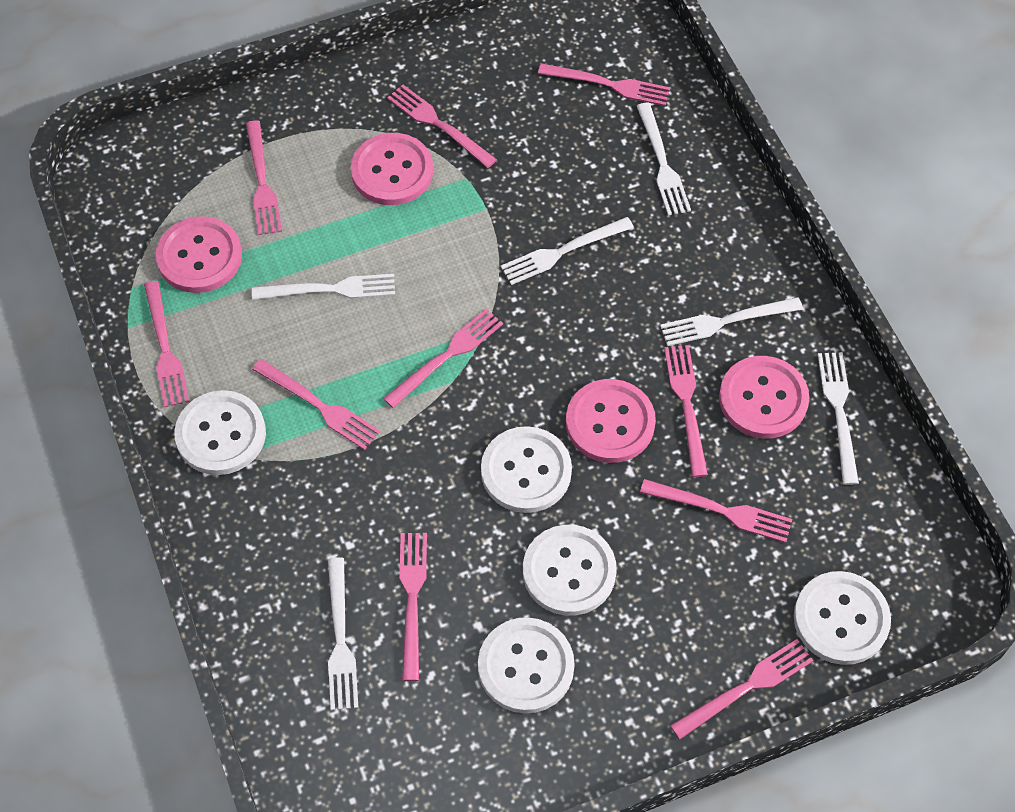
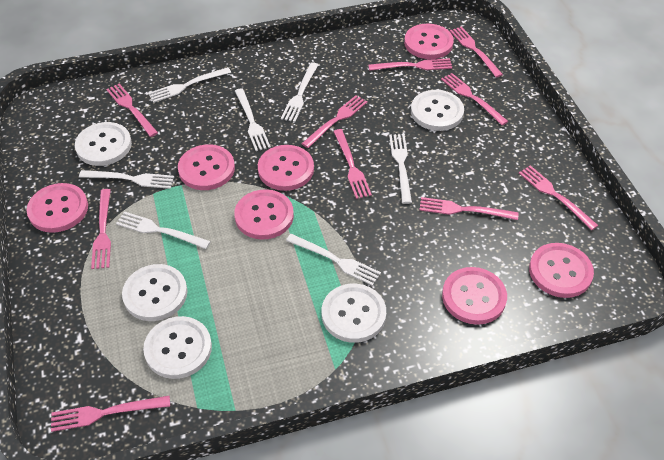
pink button: [156,216,242,293] [351,133,433,205] [566,379,656,463] [719,356,809,439] = 4 -> [27,183,88,233] [178,144,235,190] [234,189,294,240] [258,145,314,191] [404,23,454,59] [442,267,507,325] [529,243,594,298] = 7
white fork: [252,274,395,300] [328,557,358,710] [501,217,634,285] [637,103,691,216] [660,297,803,346] [818,352,859,485] = 6 -> [79,170,174,189] [116,211,211,249] [148,67,231,103] [235,88,271,151] [281,62,319,122] [286,234,381,286] [389,134,412,204] = 7

